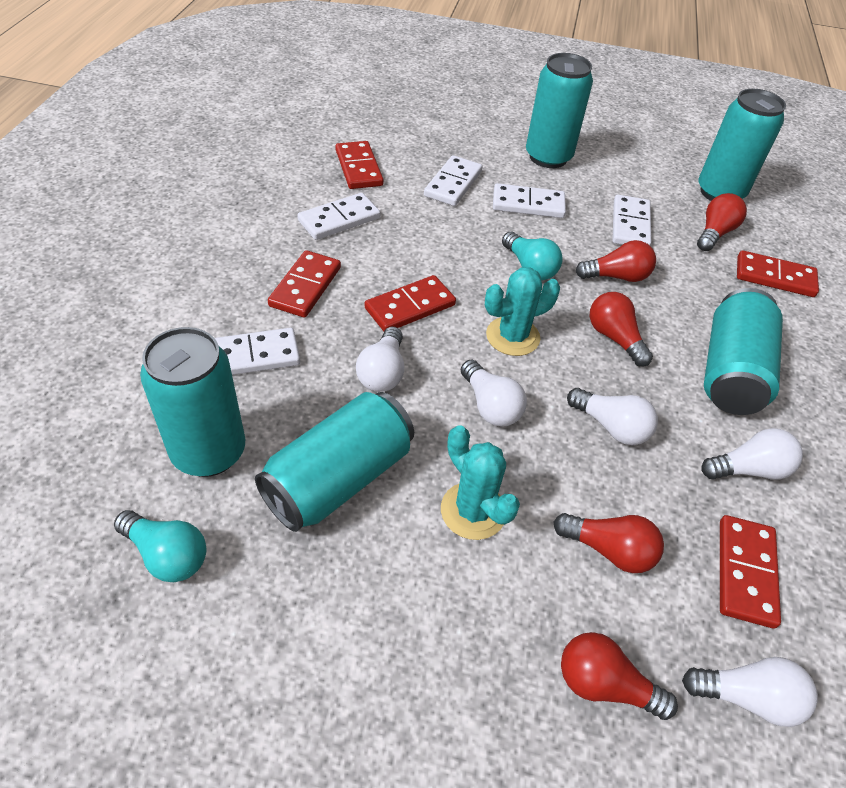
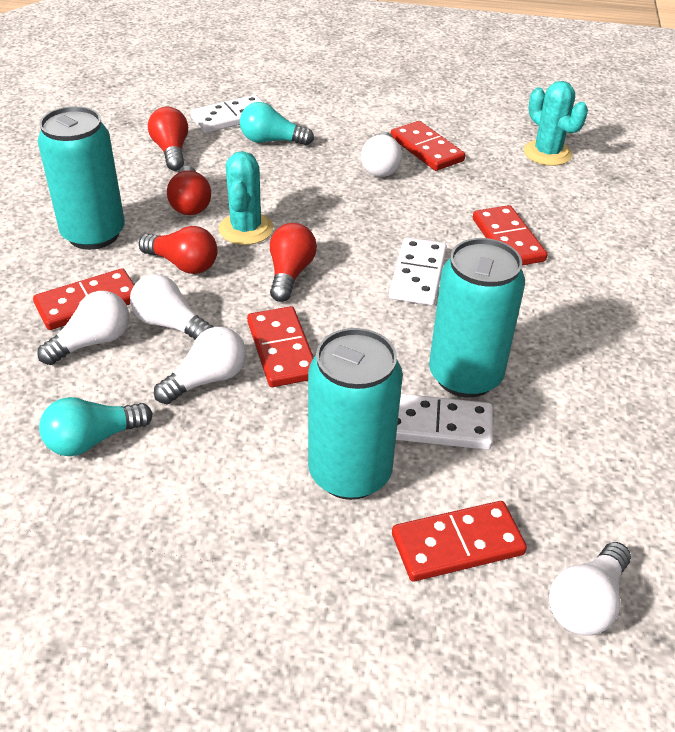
red light bulb: [554,513,664,573] [561,632,678,720] [575,240,656,282] [590,292,653,367] [697,193,747,251] = 5 -> [139,226,218,274] [148,107,188,171] [167,166,211,215] [270,223,317,302] = 4
turquoise can: [140,327,245,477] [255,392,414,532] [526,53,593,168] [698,89,786,201] [704,288,783,415] = 5 -> [38,106,125,250] [308,328,403,500] [429,238,525,398] = 3
white domino: [215,328,300,375] [297,193,380,240] [424,155,482,206] [493,183,566,218] [612,195,651,245] = 5 -> [190,95,264,133] [389,237,447,305] [396,394,493,450] = 3

